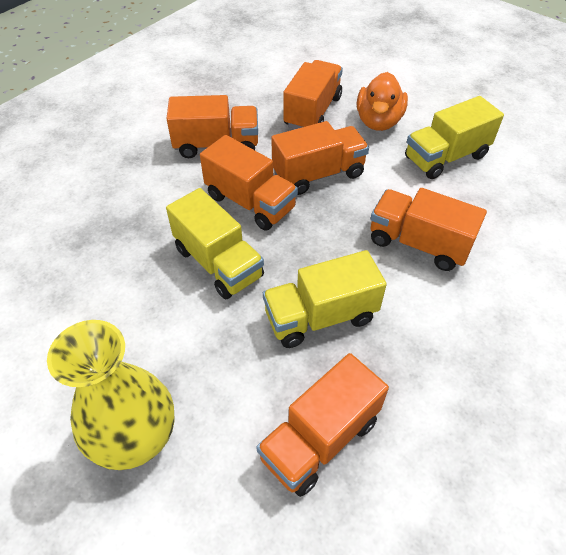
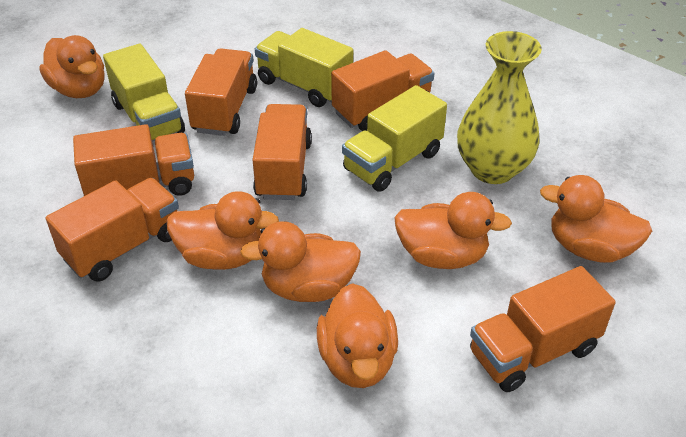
orange duck: [357,72,408,131] = 1 -> [39,35,105,98] [167,191,279,270] [240,221,361,302] [317,283,398,388] [394,192,512,269] [540,175,652,263] = 6

